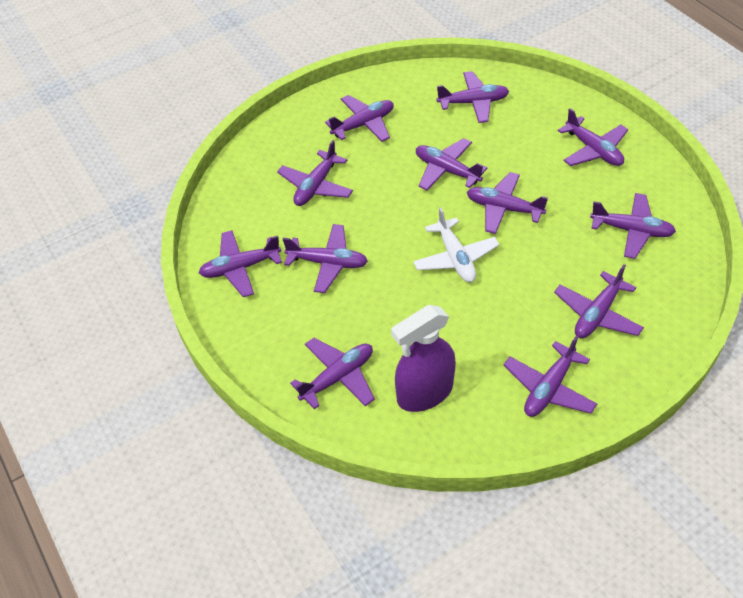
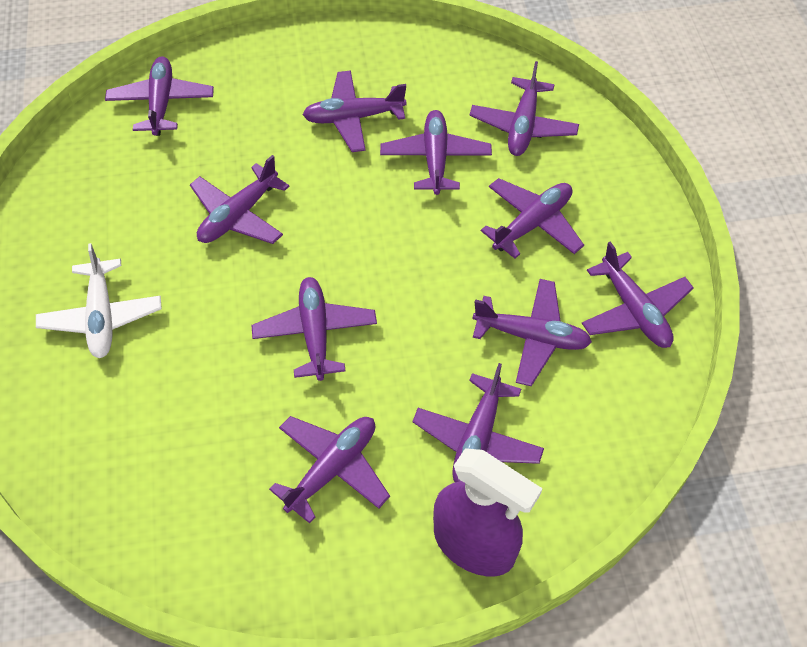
purple plane: [199,230,282,297] [277,140,353,206] [283,224,368,293] [290,338,375,409] [325,95,394,142] [416,138,488,191] [436,71,509,123] [467,172,548,234] [504,335,597,417] [554,264,644,338] [558,108,628,166] [590,193,676,259] = 12 -> [105,56,214,136] [190,155,290,244] [251,277,377,381] [269,416,390,524] [303,70,407,152] [380,110,492,195] [412,363,544,482] [469,61,579,156] [472,279,592,386] [481,178,584,259] [582,241,694,348] = 11

